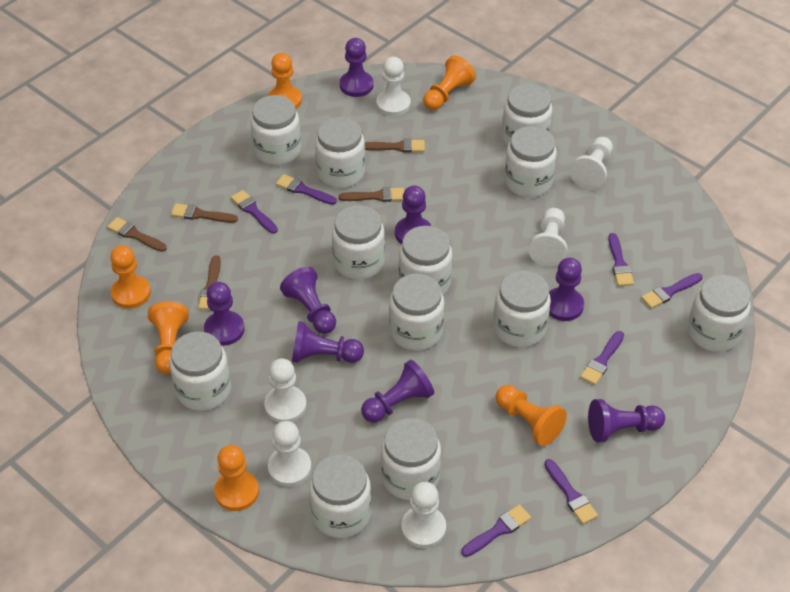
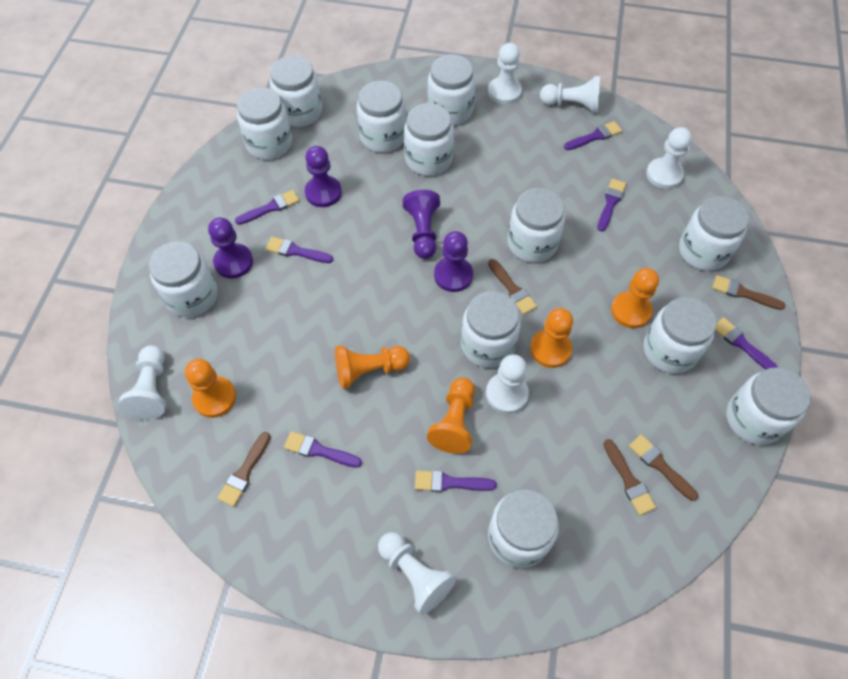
orange pawn: [110,245,151,309] [148,302,189,374] [214,445,259,511] [268,53,302,109] [423,55,476,110] [496,385,567,446] = 6 -> [185,358,236,418] [335,345,410,389] [427,377,475,454] [530,308,573,368] [611,268,659,328] = 5
purple pawn: [204,282,245,346] [280,267,336,334] [292,321,364,363] [340,38,374,97] [361,360,434,423] [395,186,431,244] [549,258,584,321] [588,399,665,442] = 8 -> [208,218,253,279] [305,146,342,207] [402,190,440,259] [434,231,473,292] = 4

